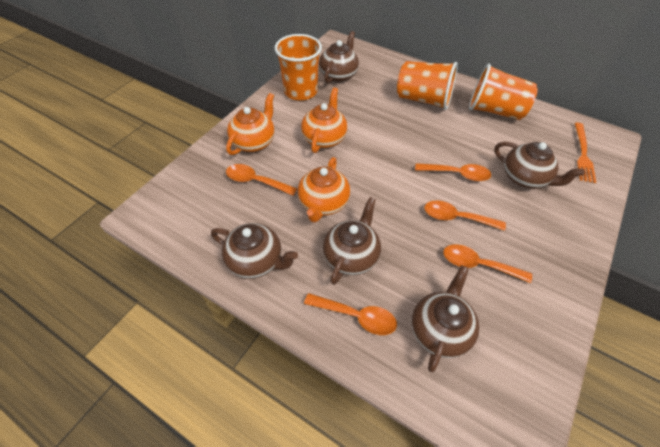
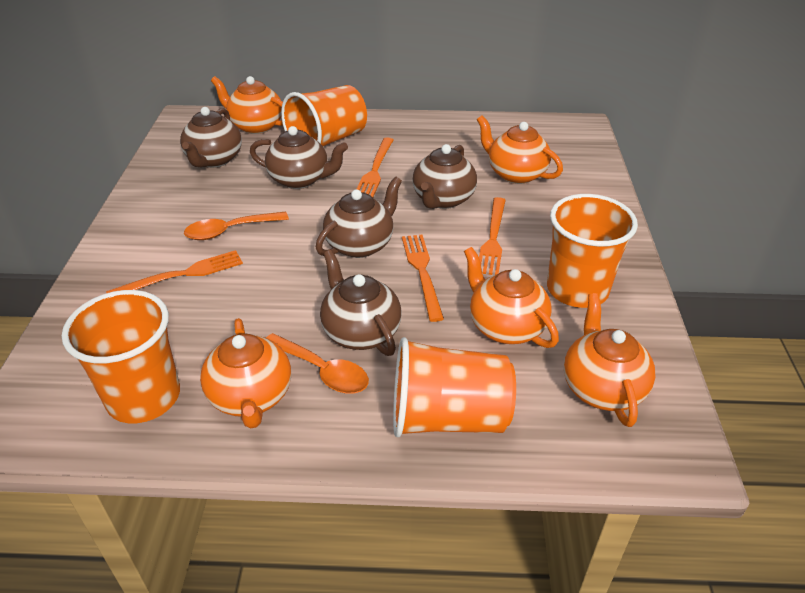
orange cup: [274,34,322,101] [397,61,458,110] [469,64,538,120] = 3 -> [62,290,180,423] [281,85,367,147] [393,337,516,437] [547,194,638,308] = 4
orange fork: [575,123,596,183] = 1 -> [106,250,243,293] [357,138,393,197] [402,235,444,322] [479,197,506,275] = 4
orange spoon: [226,164,297,196] [304,293,397,335] [415,163,491,181] [424,201,506,231] [443,244,532,283] = 5 -> [184,211,289,240] [266,333,369,394] = 2
orange teapot: [226,93,275,155] [298,157,350,223] [301,88,347,153] = 3 -> [200,318,291,429] [211,76,283,134] [464,247,559,348] [477,116,563,184] [564,293,655,427] = 5

